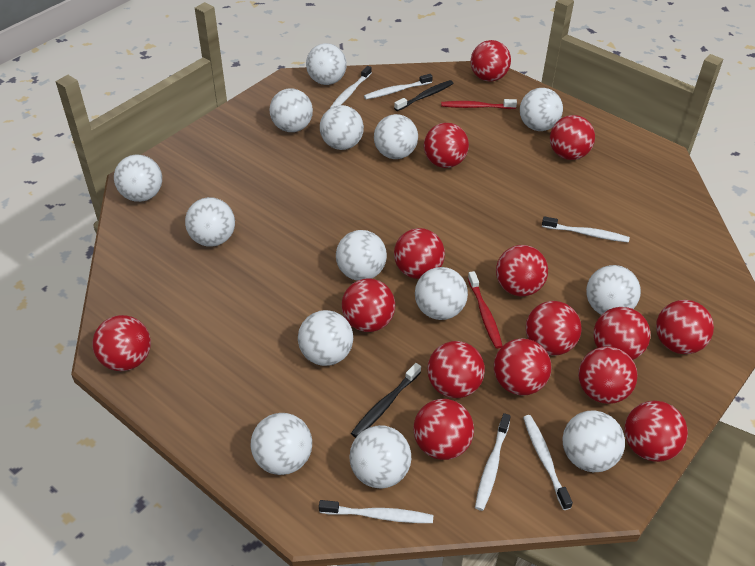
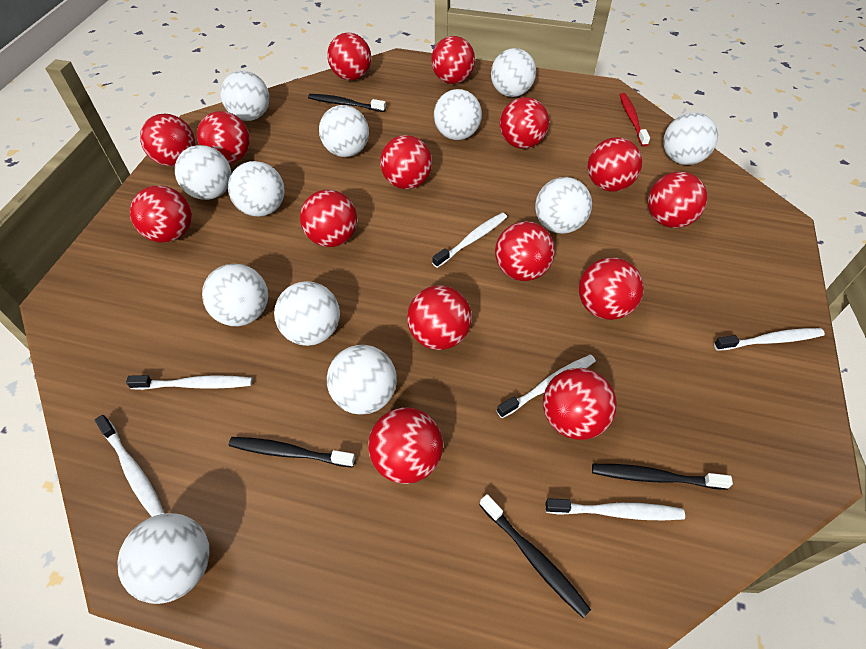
black toothbrush: [351,363,421,438] [394,80,454,111] = 2 -> [229,437,355,467] [308,94,386,112] [480,494,591,618] [592,464,733,490] = 4
red toothbrush: [441,99,517,109] [468,271,502,349] = 2 -> [620,93,650,147] = 1
white ball: [114,154,162,202] [185,197,235,247] [251,413,312,475] [269,88,313,132] [298,310,353,366] [306,43,347,85] [320,105,364,150] [336,230,387,281] [349,425,411,489] [374,114,418,159] [415,267,468,320] [520,88,563,131] [563,411,625,472] [586,265,641,315] = 14 -> [117,513,210,604] [175,145,231,200] [202,264,268,326] [220,71,269,121] [228,161,285,217] [274,281,340,346] [319,105,369,157] [327,345,397,415] [434,89,482,140] [491,48,536,97] [535,177,592,234] [663,112,718,165] = 12

